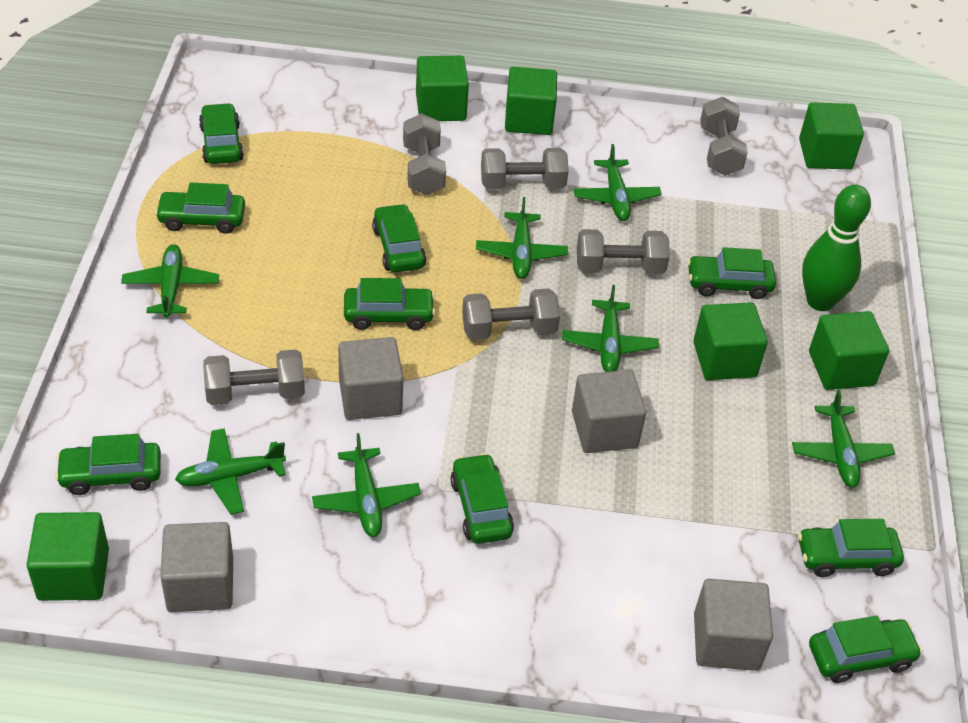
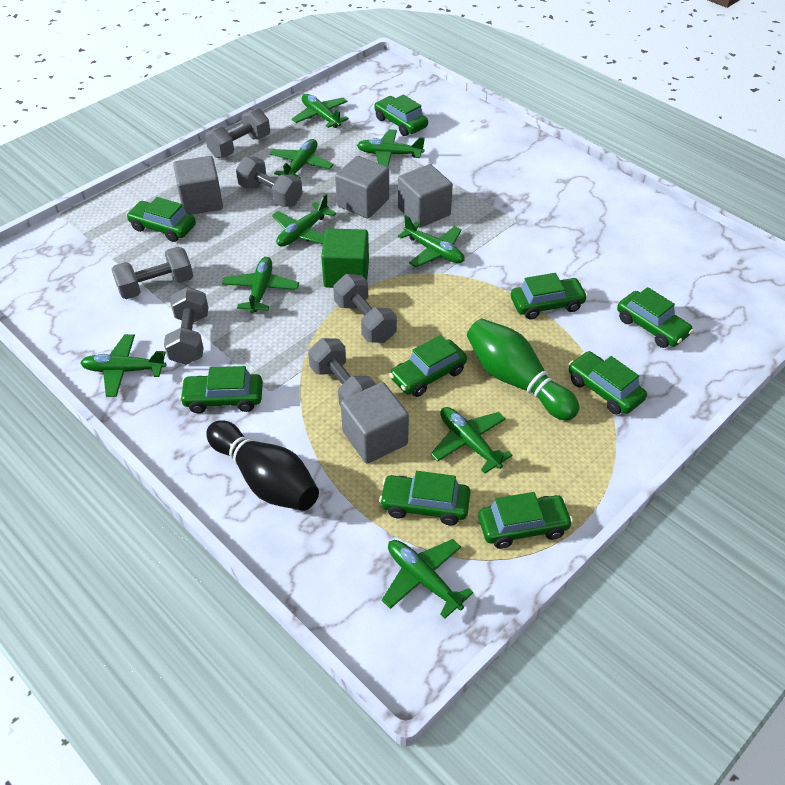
black bowling pin: none = 0 -> [206,420,319,511] = 1
green cube: [26,512,109,601] [416,56,469,121] [505,67,557,135] [693,302,768,380] [799,102,864,169] [809,311,889,390] = 6 -> [321,228,369,288] = 1
green plane: [121,244,219,318] [175,428,286,514] [312,433,421,537] [476,197,568,279] [562,285,659,372] [573,144,662,221] [792,390,895,488] = 7 -> [80,334,167,397] [222,257,299,313] [270,139,334,178] [272,194,336,246] [292,94,349,128] [357,129,425,167] [382,539,473,619] [398,215,465,267] [431,407,513,473] = 9

